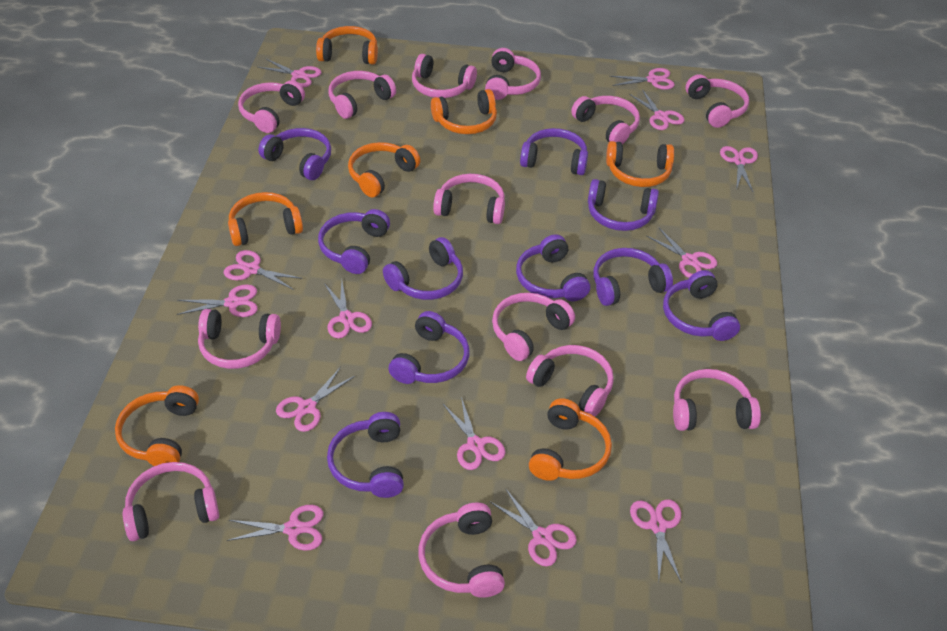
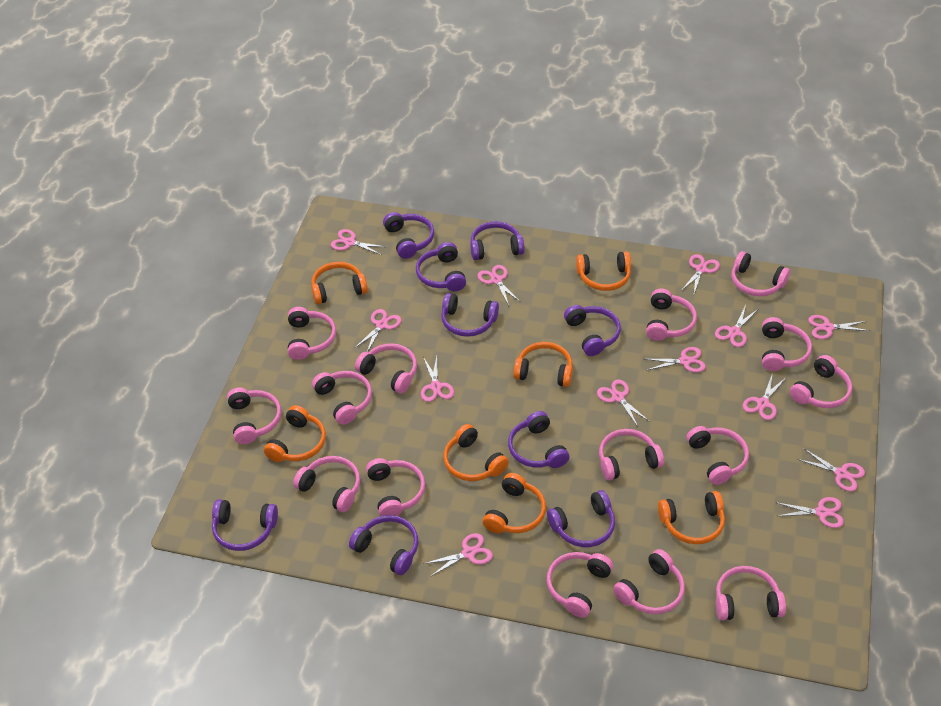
pink headphones: [122,462,219,541] [198,309,281,369] [238,80,305,133] [328,71,396,119] [412,54,477,98] [418,502,505,598] [433,174,505,224] [485,48,541,100] [492,293,575,361] [526,345,614,417] [571,96,640,144] [673,369,761,431] [686,74,749,128] = 13 -> [227,387,281,444] [288,307,336,360] [293,456,360,512] [312,371,372,425] [355,343,417,394] [366,458,425,516] [547,552,613,618] [599,429,664,480] [613,549,685,614] [646,289,697,341] [686,426,749,485] [716,566,786,620] [732,251,790,296] [762,317,812,371] [790,355,852,408] = 15
purple headphones: [259,128,331,180] [318,209,390,274] [327,412,404,498] [383,237,463,300] [388,311,469,384] [516,234,590,302] [520,128,588,175] [588,179,659,231] [593,248,673,306] [663,270,740,341] = 10 -> [212,499,278,551] [349,515,419,575] [383,212,434,259] [416,242,466,291] [441,293,499,337] [470,221,524,260] [508,411,570,468] [547,490,615,547] [564,305,621,356] = 9

